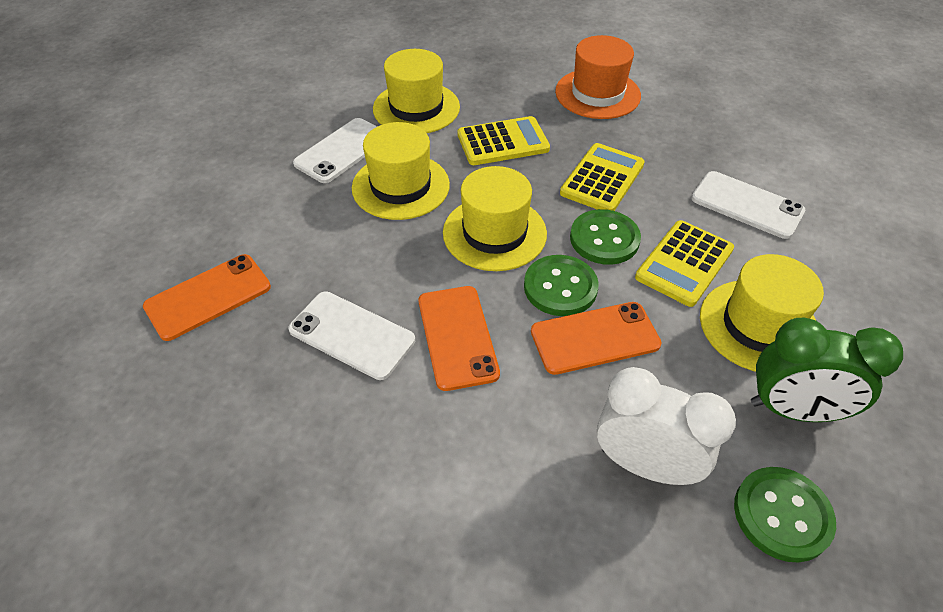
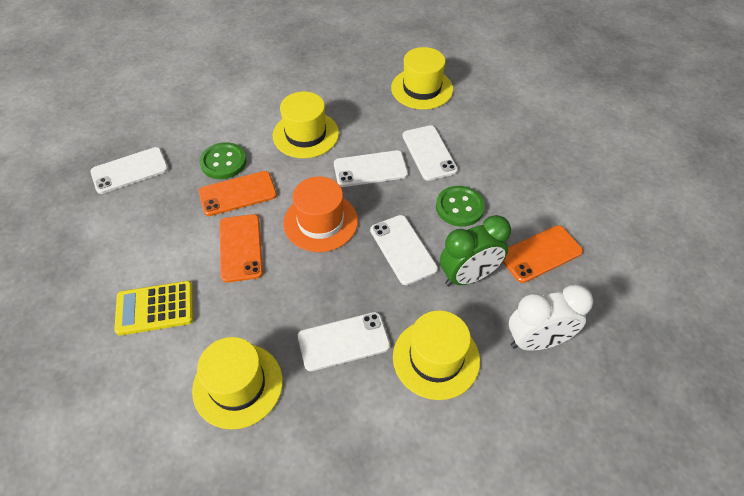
green button: [524,255,599,316] [570,209,641,265] [734,467,836,563] = 3 -> [199,142,246,179] [436,186,485,227] = 2
white phone: [288,291,415,380] [293,118,377,183] [691,171,806,239] = 3 -> [90,147,168,194] [298,312,390,371] [334,150,408,187] [370,215,438,285] [403,125,458,181] = 5
yellow calculator: [458,116,550,165] [560,143,645,211] [635,220,734,307] = 3 -> [114,281,193,336] = 1

